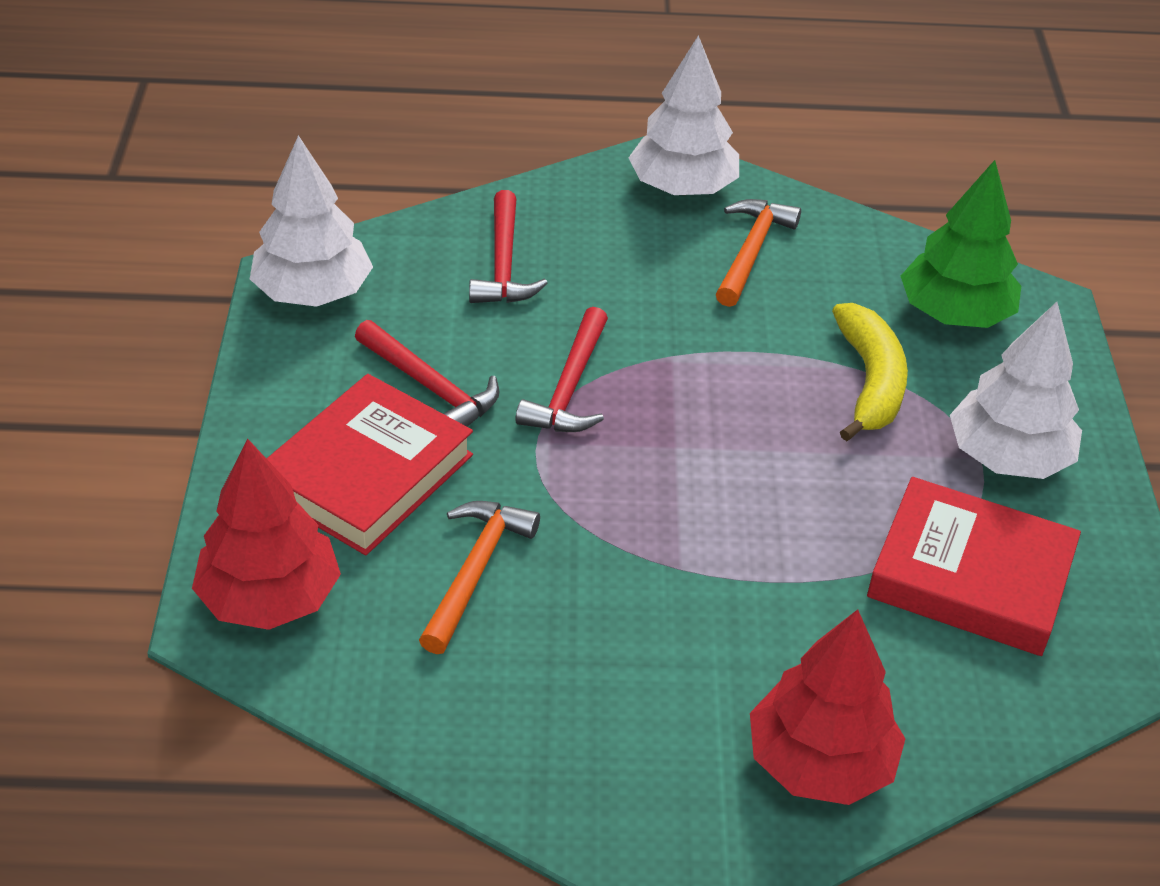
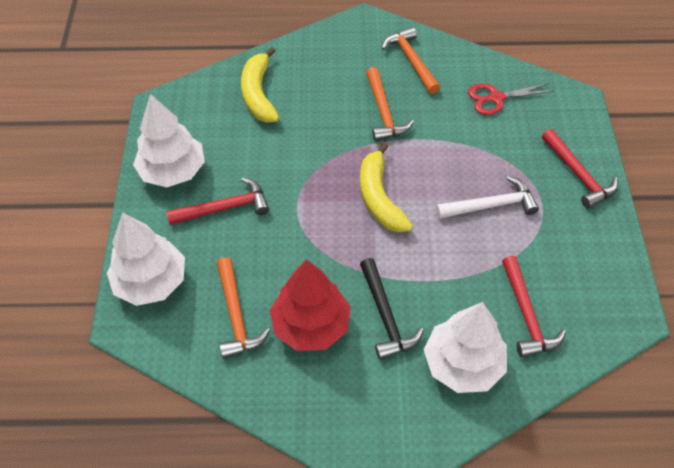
black hammer: none = 0 -> [360,258,424,360] = 1
green tree: [901,160,1021,328] = 1 -> none = 0
orange hammer: [419,501,540,654] [716,199,801,307] = 2 -> [217,257,270,359] [366,67,414,141] [381,27,440,94] = 3
red book: [266,374,473,555] [867,477,1081,656] = 2 -> none = 0
red scissors: none = 0 -> [468,83,554,115] = 1
red tree: [192,439,341,630] [750,609,905,805] = 2 -> [270,260,351,351] = 1
white hammer: none = 0 -> [436,176,539,219] = 1
yellow banana: [832,303,908,441] = 1 -> [241,47,279,123] [360,142,413,233] = 2

